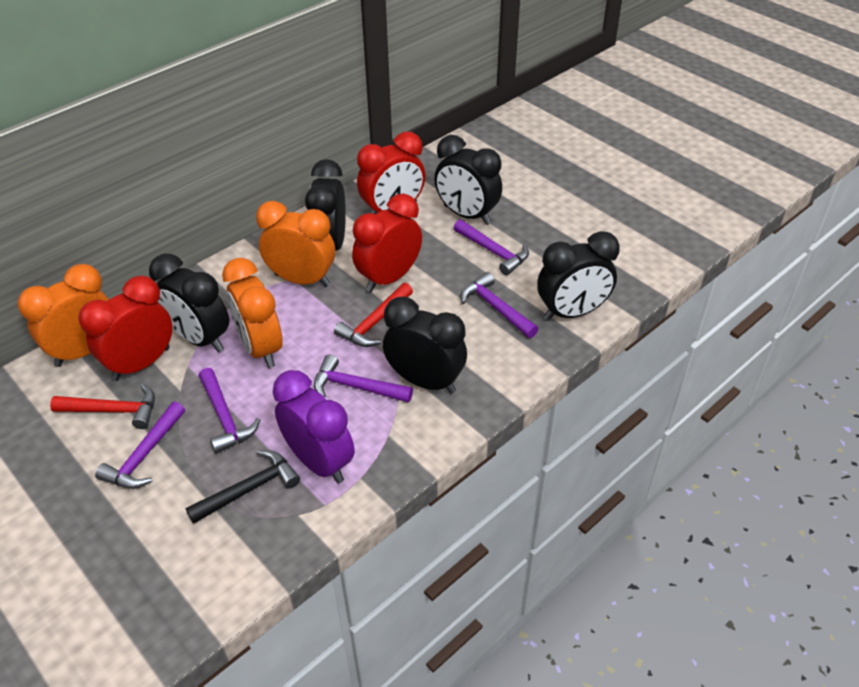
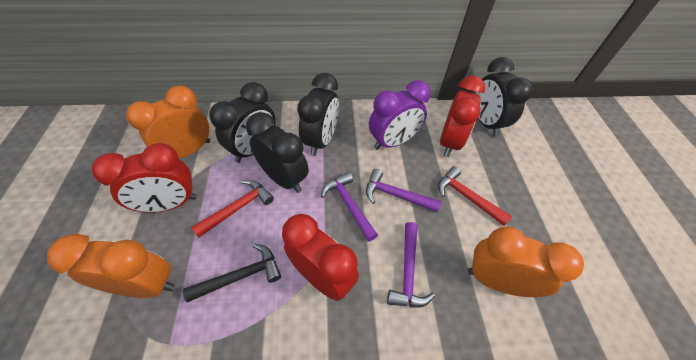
black clock: [149,254,229,352] [305,159,346,251] [383,297,467,394] [434,135,502,225] [537,231,620,321] = 5 -> [209,82,276,163] [246,112,309,193] [297,73,339,156] [475,57,533,137] = 4
purple hammer: [95,401,185,489] [199,368,260,454] [314,354,413,403] [454,219,529,275] [461,272,538,338] = 5 -> [321,172,378,242] [366,169,441,212] [387,222,435,308] = 3

